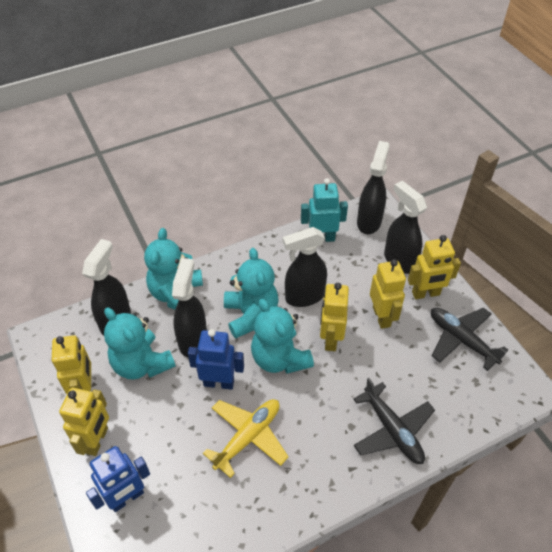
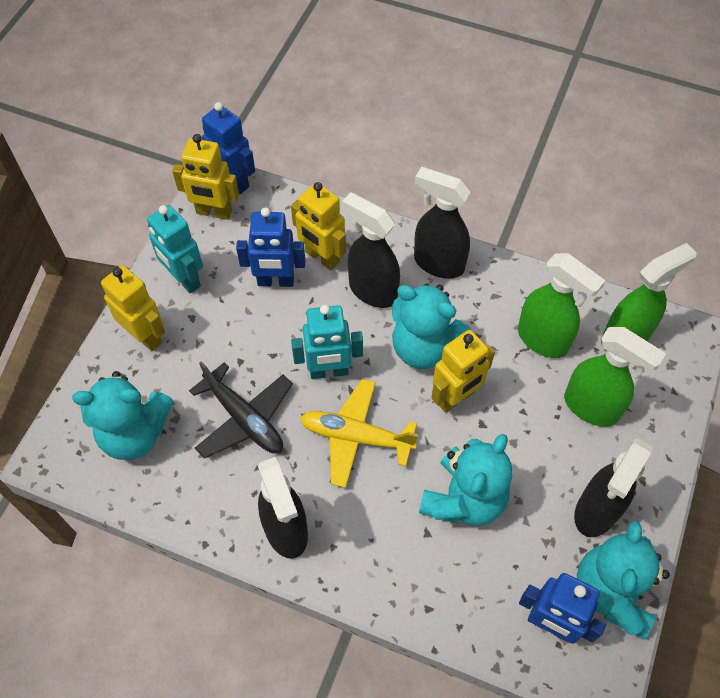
black plane: [353,378,435,464] [431,308,508,371] = 2 -> [189,361,293,458] = 1
black spray bottle: [82,239,131,336] [172,258,207,357] [283,227,327,307] [357,141,390,234] [384,181,427,274] = 5 -> [258,457,308,559] [342,193,400,308] [414,167,470,279] [574,438,653,537] = 4
blue robot: [86,446,150,512] [188,329,244,390] = 2 -> [202,102,255,194] [236,207,305,287] [519,573,606,644] = 3
green spray bottle: none = 0 -> [518,253,606,358] [564,327,666,427] [601,243,697,351] = 3
turquoise robot: [301,178,348,242] = 1 -> [147,205,203,293] [291,305,363,379] = 2
yellow robot: [52,335,91,394] [59,388,109,456] [320,283,349,351] [370,259,406,329] [408,235,461,299] = 5 -> [101,265,165,351] [172,134,239,220] [291,182,346,270] [431,330,495,413] = 4

